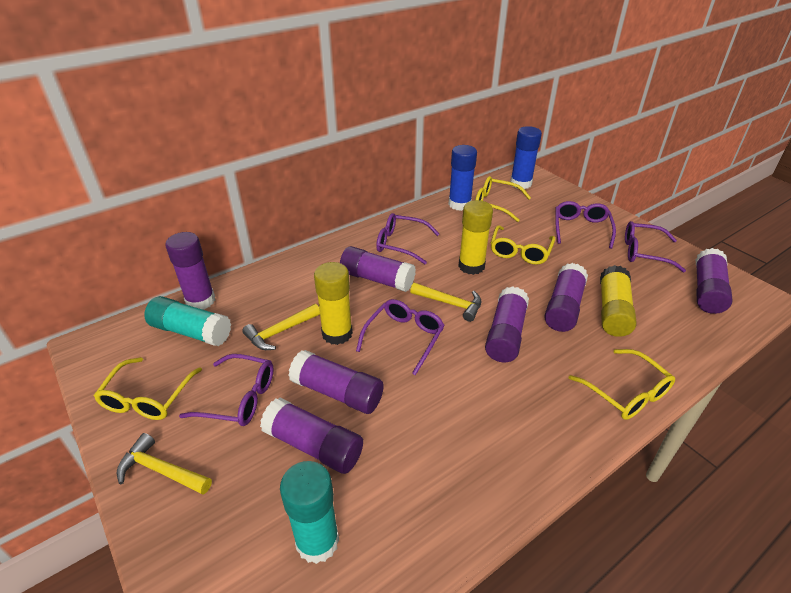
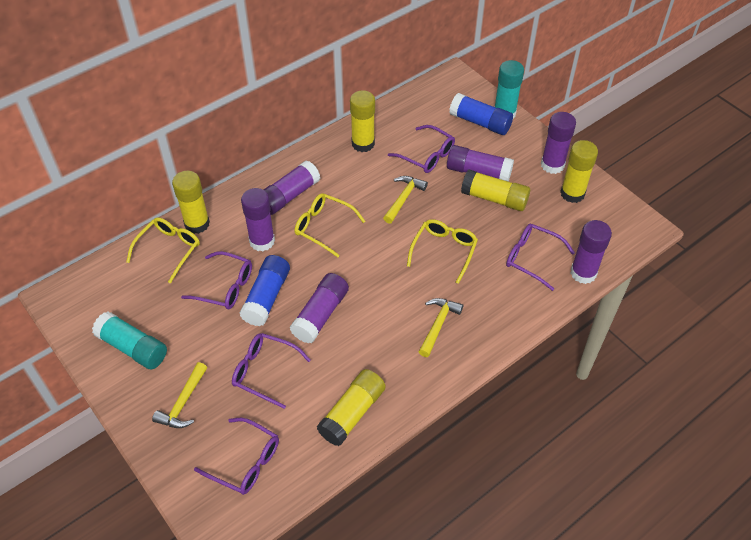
purple glue stick: [165,232,215,310] [260,398,363,474] [288,350,384,414] [340,246,416,292] [485,286,529,362] [544,263,588,332] [696,248,733,314] = 7 -> [241,188,275,251] [263,160,320,215] [290,273,349,344] [447,145,514,182] [541,112,576,174] [570,220,612,284] = 6
yellow glasses: [94,357,202,420] [475,176,531,222] [491,225,555,265] [569,349,675,420] = 4 -> [126,217,200,284] [295,193,365,257] [407,219,478,284] = 3
yellow glue stick: [314,262,353,345] [458,200,493,275] [600,265,636,337] = 3 -> [172,171,210,234] [317,369,386,446] [350,90,375,152] [461,170,530,211] [560,140,598,203] = 5

